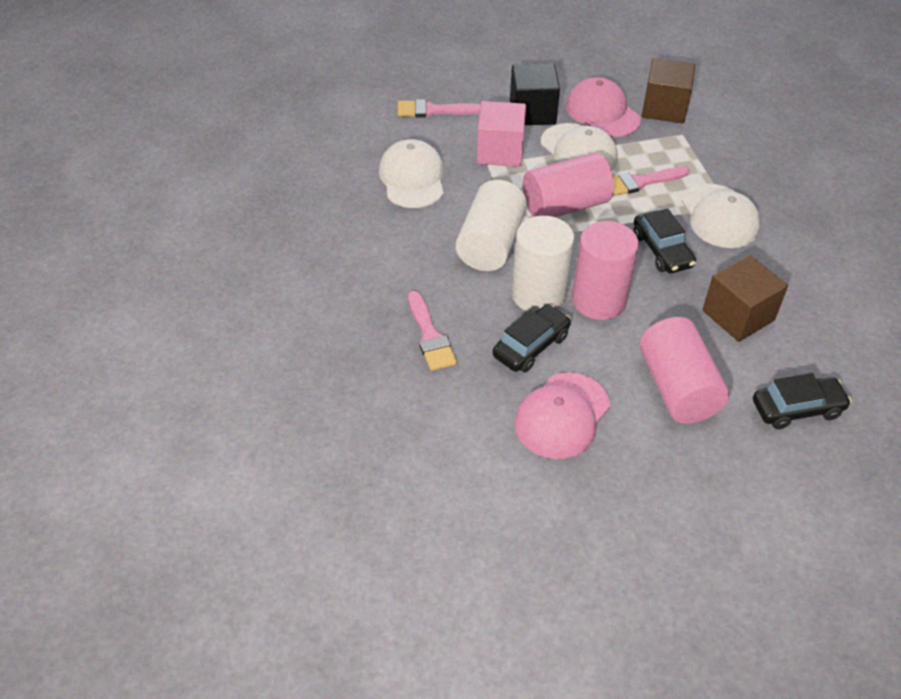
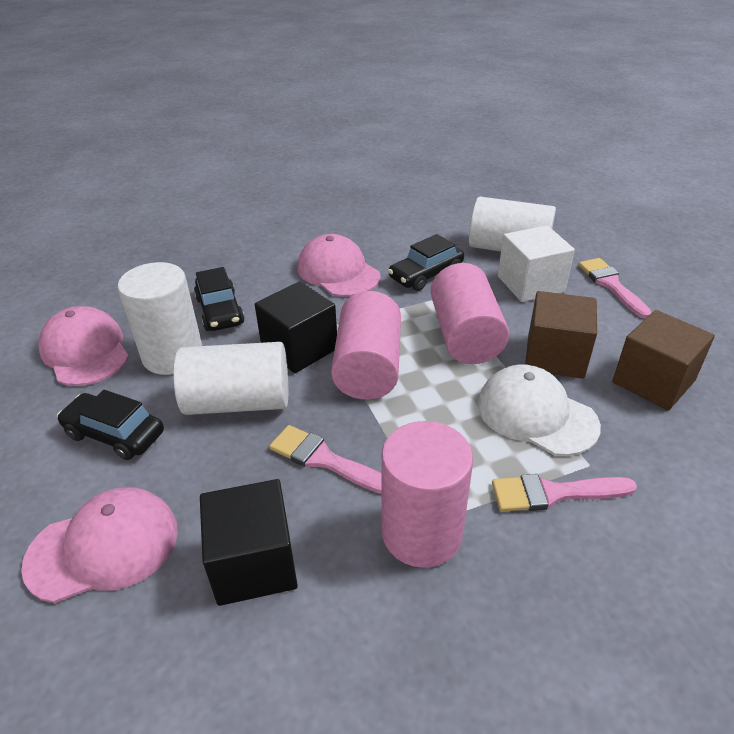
black cube: [510,64,560,125] = 1 -> [200,479,298,606] [255,281,337,373] = 2
pink cap: [514,372,610,459] [566,77,641,137] = 2 -> [21,487,178,603] [38,306,129,386] [297,234,381,297] = 3
pink cube: [477,101,526,167] = 1 -> none = 0
white cap: [379,139,444,208] [541,123,618,171] [681,184,761,248] = 3 -> [478,365,601,456] = 1
white cube: none = 0 -> [498,225,575,302] = 1
white cylinder: [456,180,527,271] [512,216,574,312] = 2 -> [118,262,202,375] [173,342,288,415] [469,197,556,252] = 3

